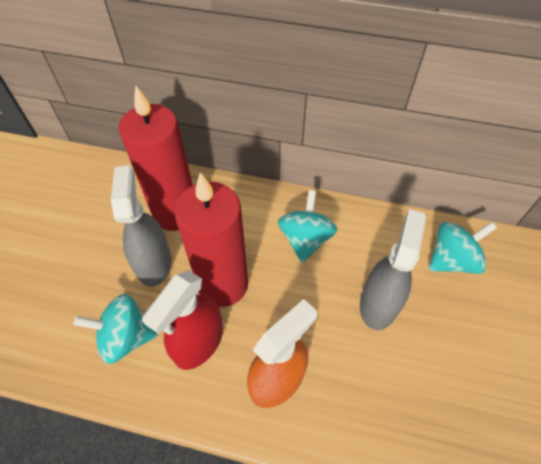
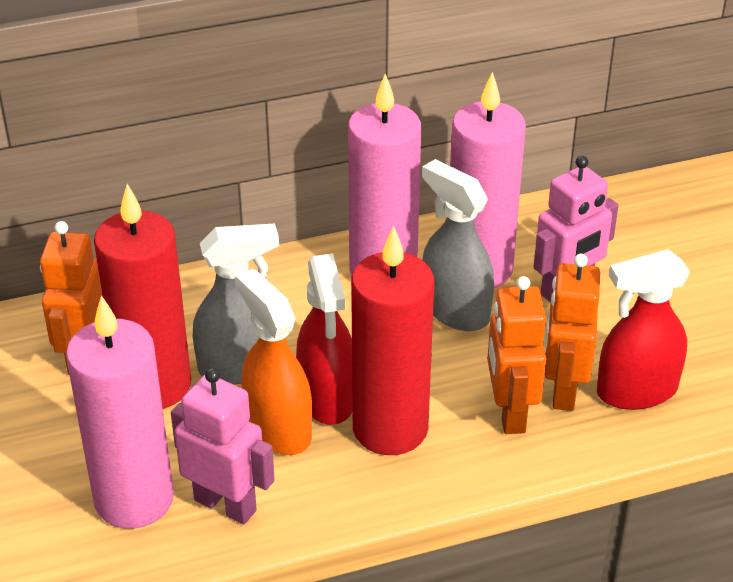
orange robot: none = 0 -> [40,221,103,375] [487,276,546,434] [545,254,600,411] = 3
pink candle: none = 0 -> [66,295,174,529] [348,74,421,275] [450,72,526,288] = 3
pink robot: none = 0 -> [171,368,275,524] [533,156,619,303] = 2
red spray bottle: [142,270,223,370] = 1 -> [296,253,353,425] [597,249,690,410] = 2
turquoise spinning top: [73,294,158,364] [278,190,338,263] [429,222,497,274] = 3 -> none = 0

